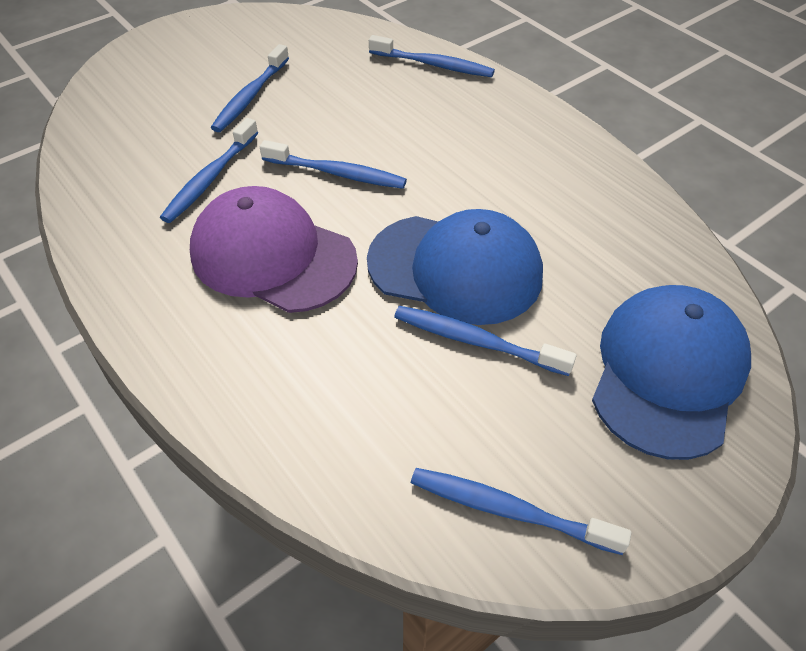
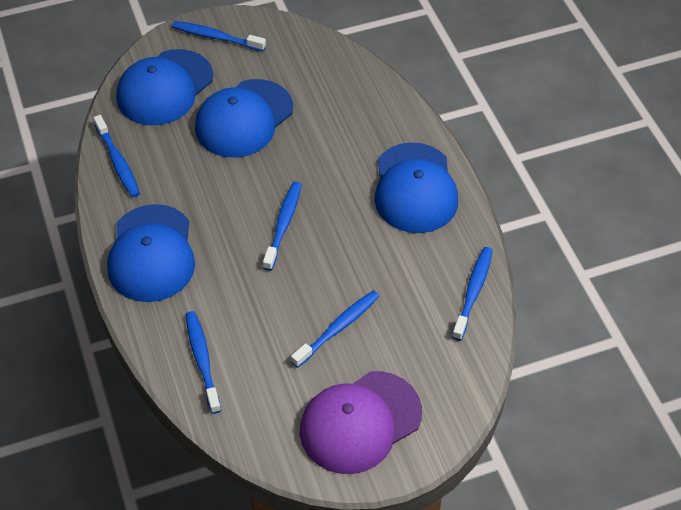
blue cap: [367,209,543,325] [592,285,751,460] = 2 -> [107,204,195,302] [117,49,213,125] [195,79,293,158] [374,142,458,233] = 4

